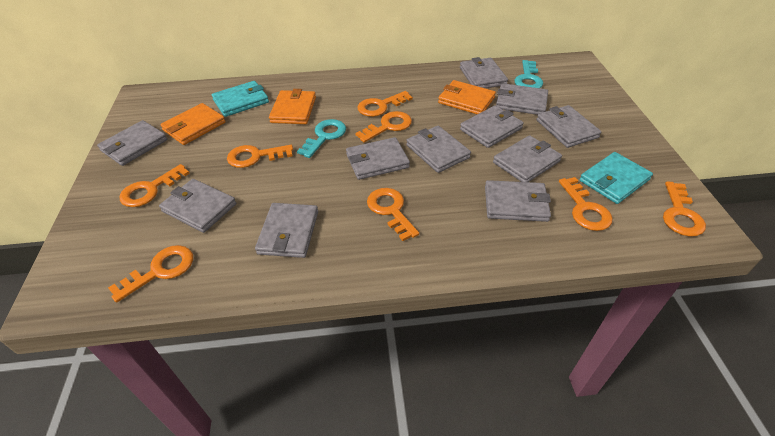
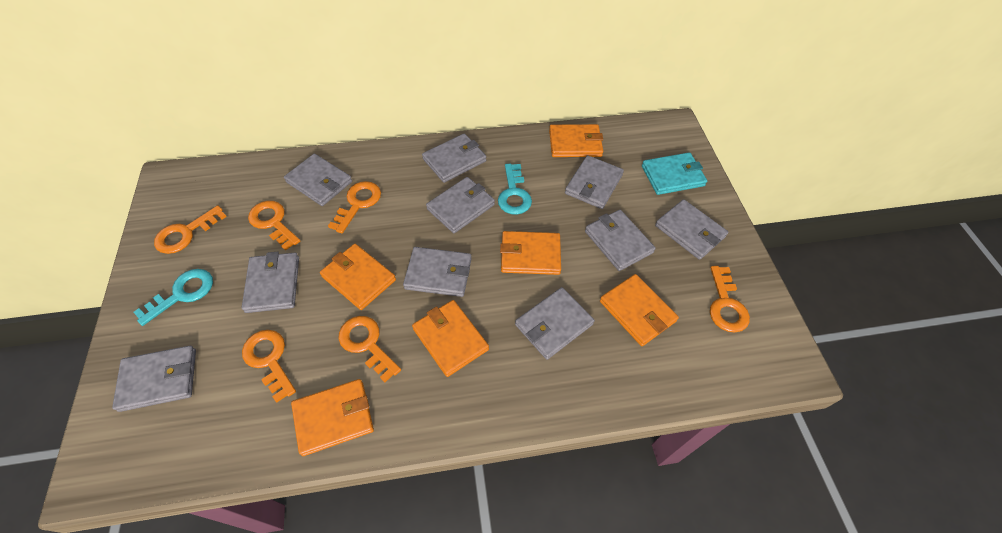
grey wallet: [97,120,167,166] [159,179,236,233] [255,203,318,258] [346,137,410,180] [406,126,471,173] [460,57,508,88] [460,106,524,148] [485,180,551,222] [493,135,562,182] [496,83,548,115] [537,105,601,148] = 11 -> [112,346,196,412] [241,252,299,313] [284,154,352,206] [403,247,472,297] [422,133,486,183] [426,177,495,233] [515,287,595,360] [565,155,624,209] [585,210,656,271] [655,199,728,260] = 10
orange key: [108,245,193,303] [120,164,190,207] [227,145,293,168] [355,111,412,143] [358,91,413,117] [367,188,419,241] [559,177,613,231] [663,181,706,237] = 8 -> [154,205,227,254] [242,330,296,403] [248,201,300,251] [328,181,381,233] [339,316,401,382] [710,266,750,333] = 6
orange wallet: [160,103,225,145] [269,89,316,124] [438,80,496,114] = 3 -> [291,379,374,456] [320,244,396,310] [412,300,489,377] [500,231,561,275] [549,124,603,157] [600,274,679,346] = 6
turquoise wallet: [212,81,269,117] [579,152,653,204] = 2 -> [642,152,707,195] = 1

